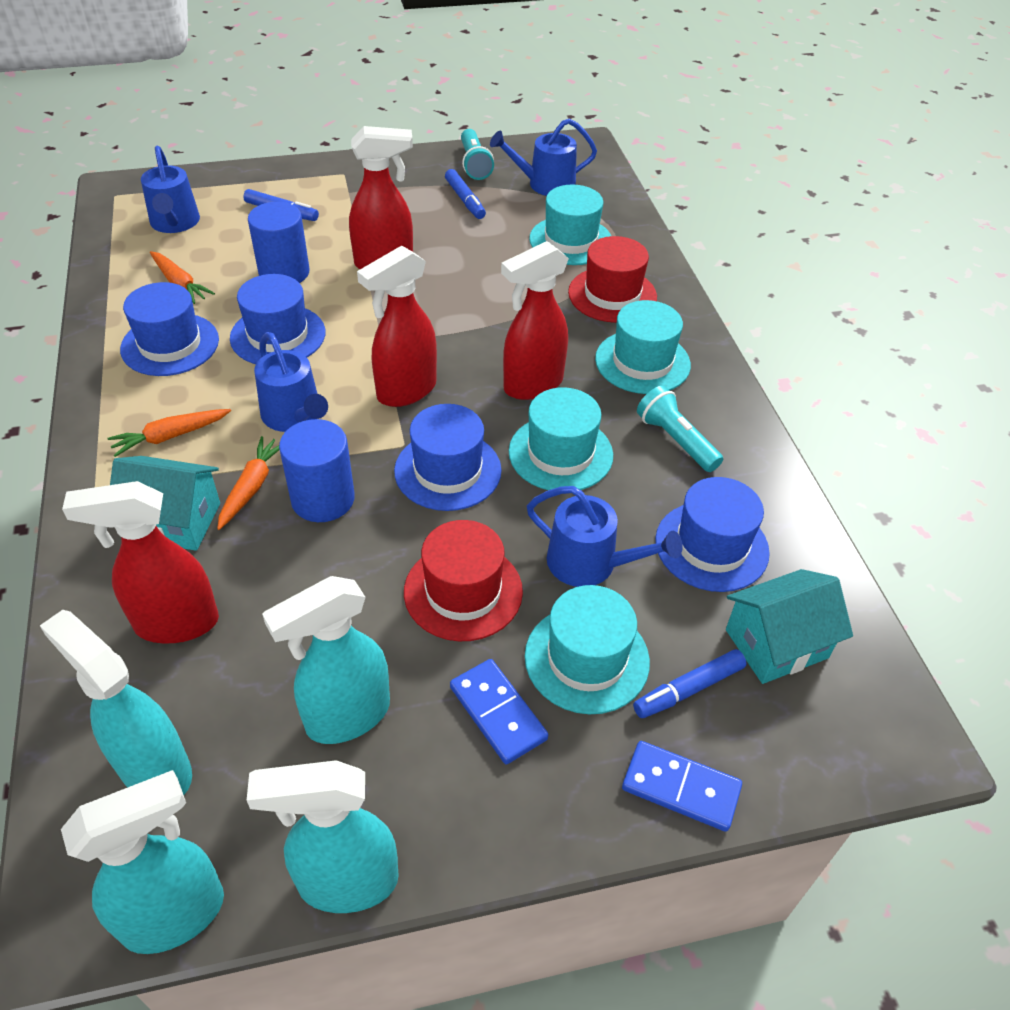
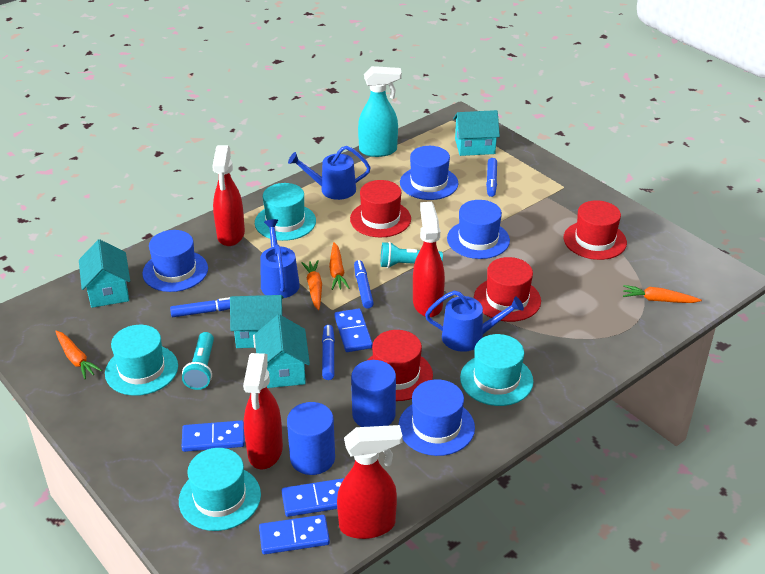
blue domino: [450,659,548,764] [622,741,742,832] = 2 -> [182,420,245,452] [259,515,330,554] [282,478,344,517] [334,309,373,352] = 4
blue marker: [243,189,319,221] [445,169,486,219] [633,649,747,718] = 3 -> [170,297,230,317] [322,325,335,380] [354,260,374,308] [486,158,497,197] = 4
blue watering can: [141,146,200,233] [254,332,328,432] [490,118,597,196] [527,486,683,587] = 4 -> [260,219,300,298] [288,146,371,200] [425,291,524,352] = 3
orange carrot: [107,409,231,457] [150,251,215,304] [217,436,279,530] = 3 -> [55,331,102,379] [301,260,322,310] [329,242,349,290] [623,285,702,303] = 4
red hat: [404,520,523,641] [568,236,657,323] = 2 -> [350,180,411,237] [366,330,433,401] [474,257,541,322] [563,200,627,260] = 4
turquoise house: [110,456,220,551] [726,569,853,684] = 2 -> [79,239,130,308] [230,295,284,348] [255,314,310,388] [453,110,500,156] = 4
turquoise spray bottle: [40,610,192,795] [61,770,224,954] [247,760,399,913] [262,576,390,744] = 4 -> [358,66,402,157] = 1

